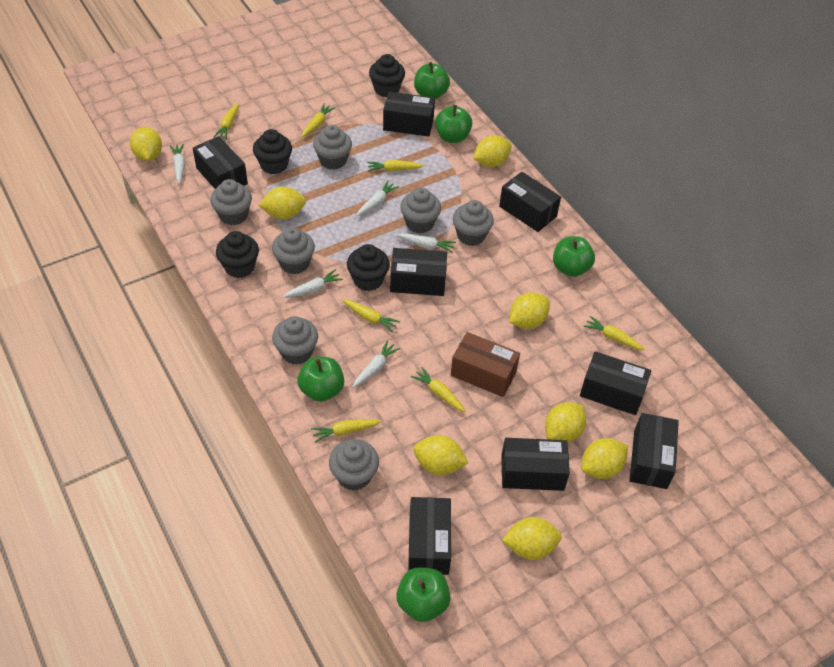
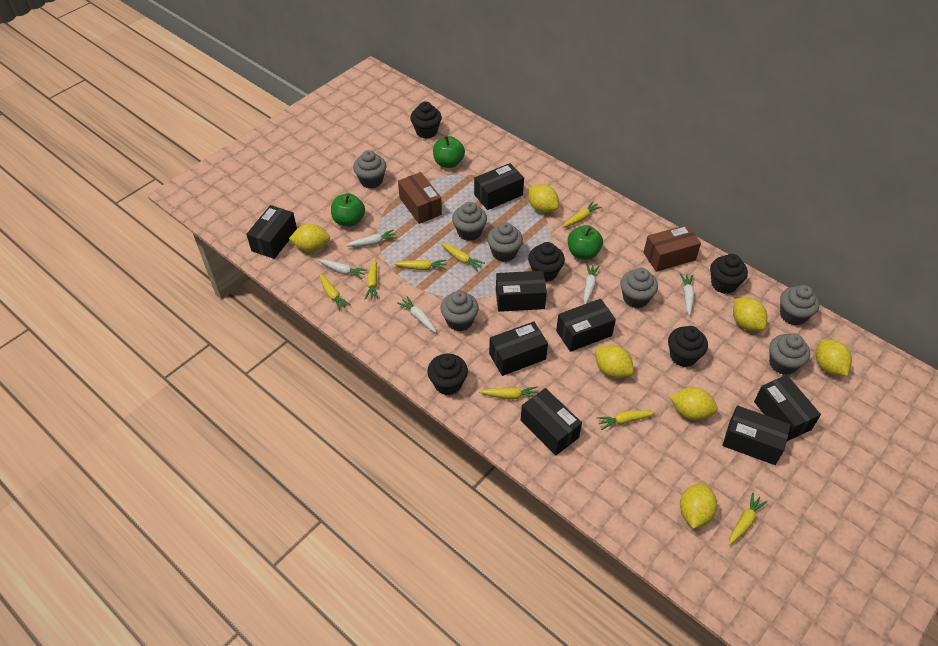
black cupcake: [216,231,259,278] [253,129,292,174] [347,244,390,291] [369,54,405,97] = 4 -> [410,101,442,139] [428,354,468,395] [528,242,565,282] [668,326,708,367] [710,254,748,294] = 5
brown box: [451,332,520,397] = 1 -> [398,172,442,224] [643,225,701,272] = 2
green apple: [297,357,344,402] [396,567,451,622] [414,62,450,99] [435,105,472,143] [553,236,595,277] = 5 -> [331,193,365,227] [433,136,465,168] [568,225,603,260] = 3
yellow carrot: [214,103,238,140] [302,104,335,137] [311,419,381,443] [342,300,400,332] [367,160,424,172] [411,367,466,412] [583,316,645,351] = 7 -> [319,274,351,311] [365,259,378,300] [394,260,447,270] [441,243,485,271] [479,386,538,399] [562,201,602,227] [597,410,656,430] [728,493,767,545] = 8
yellow lemon: [130,127,162,161] [259,186,306,219] [413,435,468,475] [473,135,512,167] [502,517,562,560] [509,292,550,329] [545,402,586,442] [581,438,628,479] = 8 -> [289,224,330,252] [529,184,559,213] [595,345,634,378] [670,387,718,420] [680,483,717,529] [733,298,767,331] [816,339,852,376] = 7

